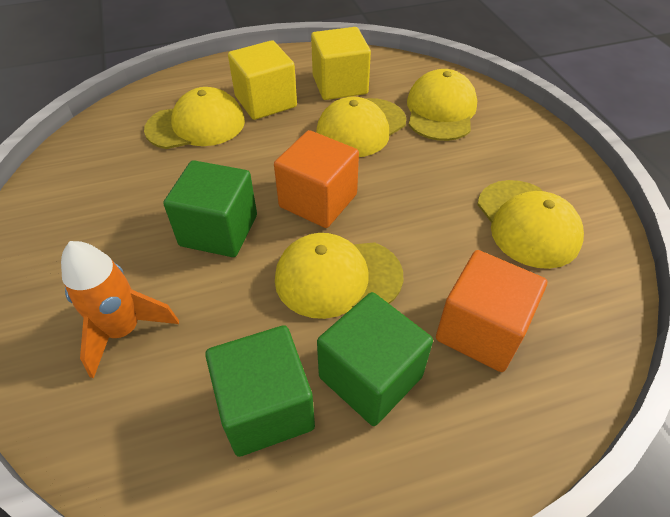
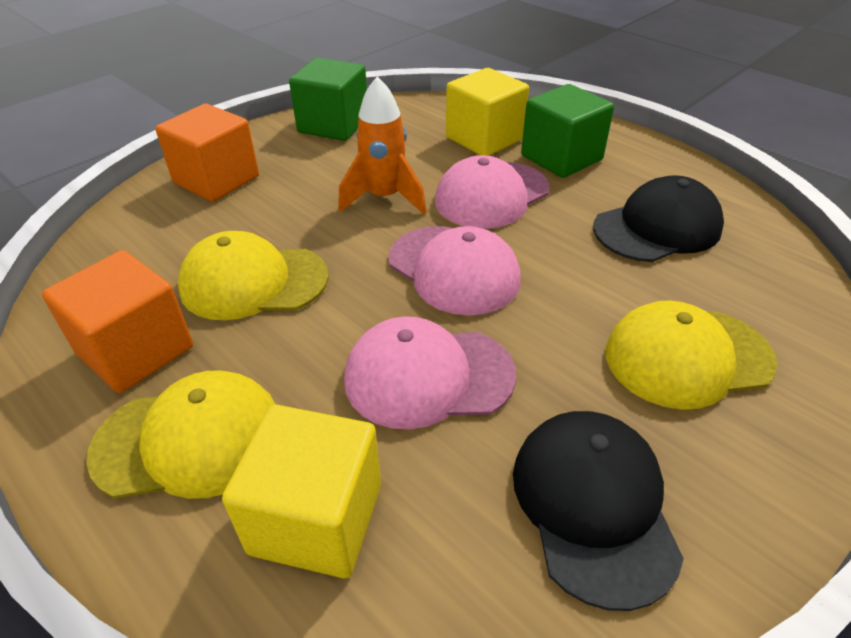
black cap: none = 0 -> [513,411,684,611] [593,175,724,262] = 2
green cube: [163,160,257,257] [205,325,315,457] [317,292,433,426] = 3 -> [289,58,367,141] [521,84,614,178] = 2
pink cap: none = 0 -> [344,316,516,429] [388,226,521,316] [435,155,550,229] = 3
yellow cap: [144,87,245,149] [275,233,403,319] [316,96,406,157] [407,69,477,141] [477,180,584,269] = 5 -> [86,371,276,499] [178,231,329,320] [606,301,777,410] = 3

